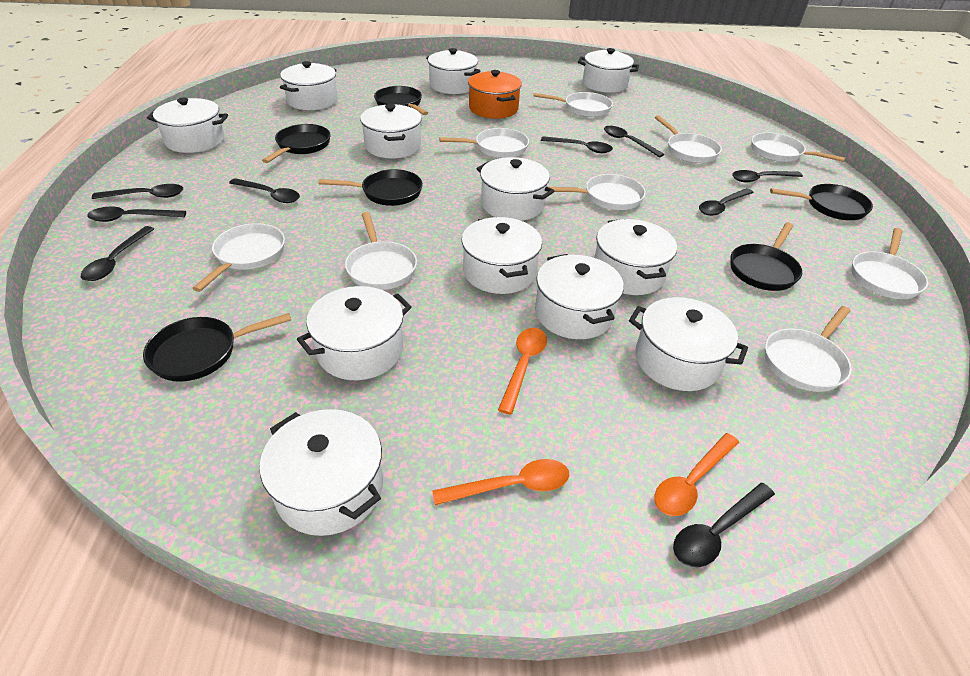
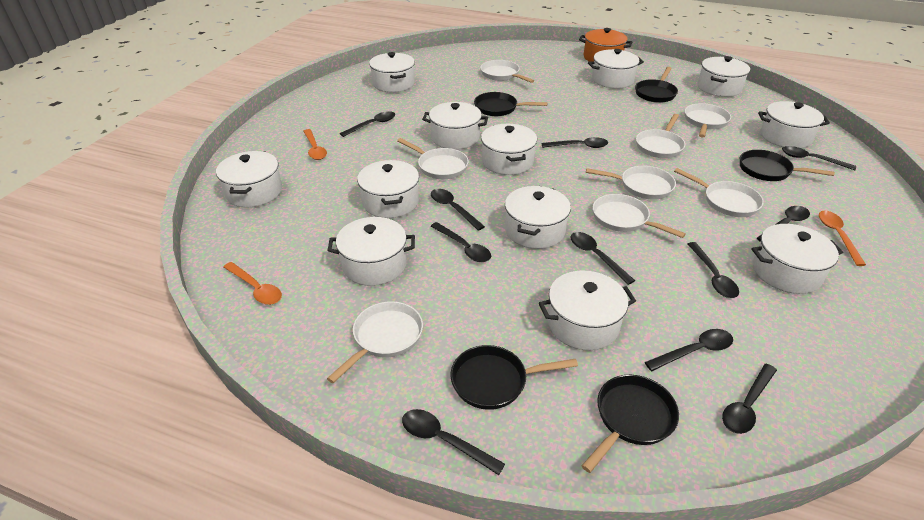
black pan: [143,313,291,382] [262,124,331,163] [319,169,423,206] [374,86,428,115] [731,222,802,291] [770,184,873,220] = 6 -> [451,345,578,410] [474,92,548,116] [582,375,679,473] [635,67,678,103] [740,150,835,181] = 5
black spoon: [81,226,154,281] [87,207,186,222] [92,184,183,199] [229,178,300,203] [541,136,613,153] [604,126,664,157] [673,483,775,567] [699,188,754,216] [732,170,803,182] = 9 -> [340,111,395,137] [402,409,505,475] [430,222,491,262] [431,189,485,231] [541,137,608,148] [570,232,635,285] [645,329,733,371] [688,242,739,298] [722,364,777,434] [757,206,810,242] [782,146,856,170] = 11
white pan: [192,223,285,292] [345,212,417,290] [439,128,529,158] [533,92,613,117] [549,174,646,210] [655,115,722,163] [751,132,845,162] [765,306,852,392] [851,228,928,299] = 9 -> [327,301,423,383] [397,138,469,179] [480,60,534,83] [586,166,676,200] [593,194,686,238] [636,114,685,158] [674,168,764,217] [685,103,731,138] = 8

